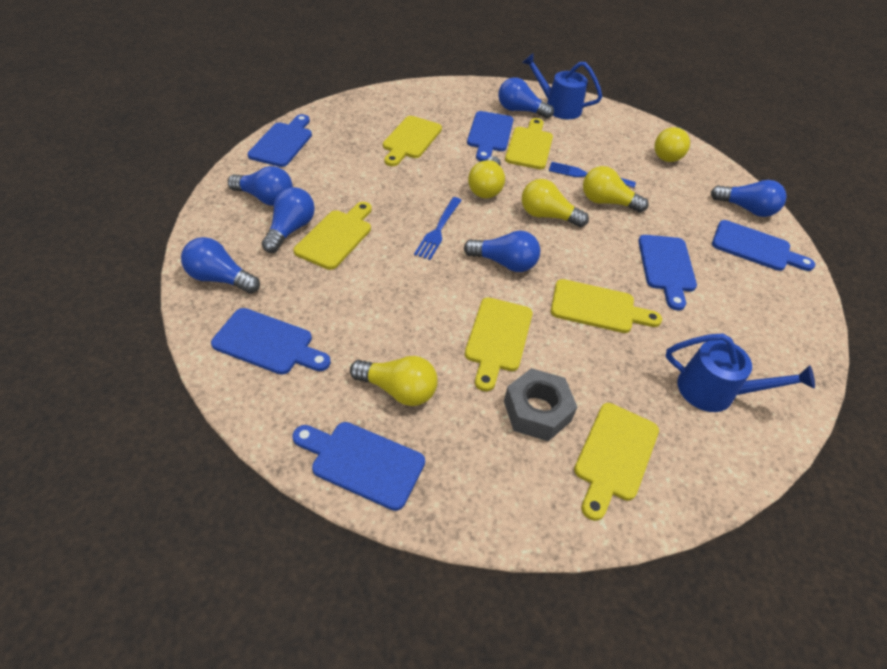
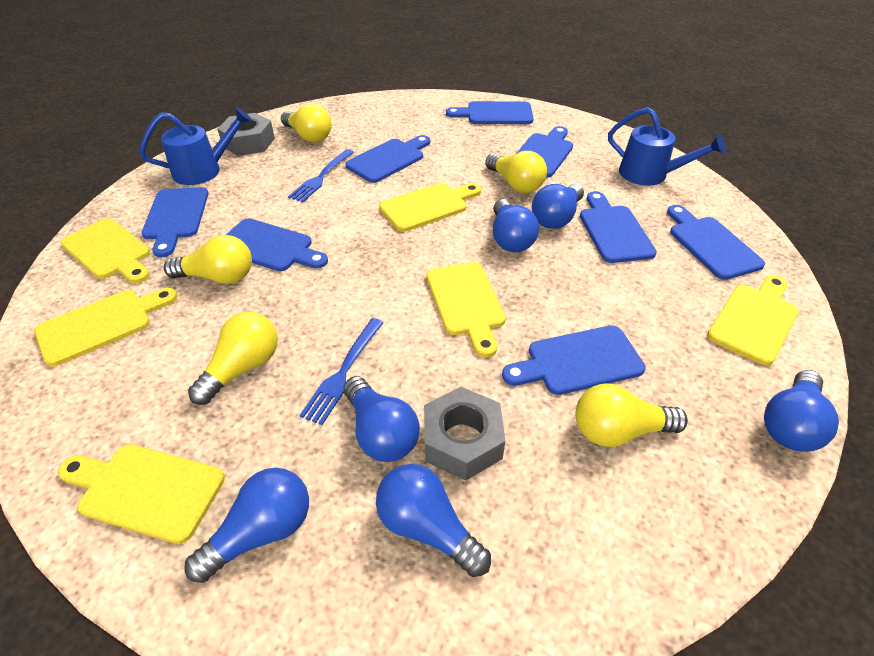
blue cutting board: [211,308,331,375] [248,114,312,167] [293,422,425,511] [467,111,513,161] [638,235,697,310] [712,220,815,271] = 6 -> [142,187,208,257] [226,218,328,271] [345,135,430,183] [446,101,533,124] [502,325,646,395] [516,126,573,178] [580,191,657,263] [667,205,765,280] = 8
grey nut: [504,368,577,441] = 1 -> [217,113,275,156] [424,387,505,481] = 2

